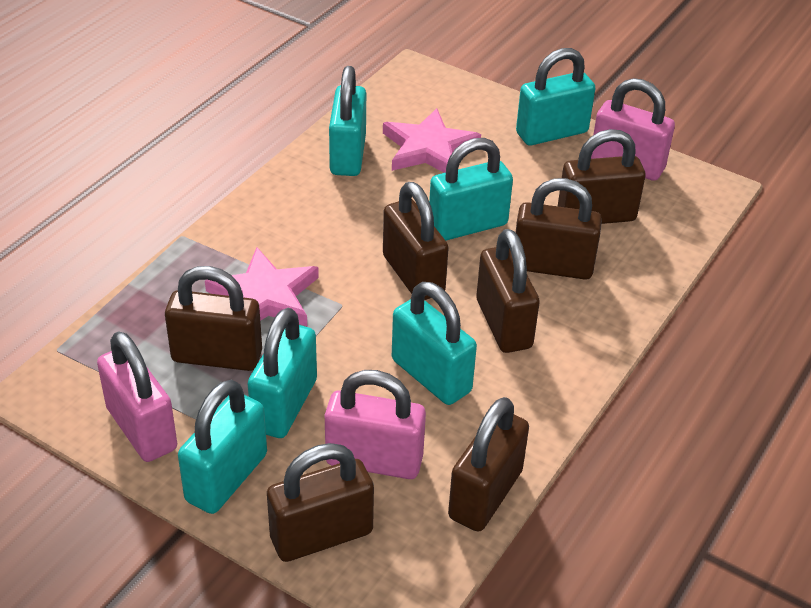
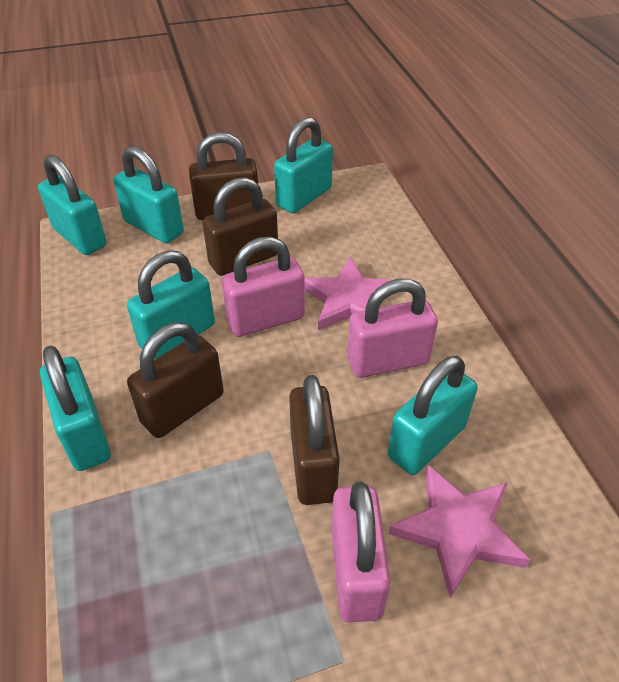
brown padlock: [165,266,262,371] [267,443,374,562] [383,182,448,300] [448,397,529,532] [476,229,540,353] [516,178,602,280] [558,129,646,224] = 7 -> [127,322,224,438] [189,132,258,220] [202,177,278,276] [289,375,340,505] = 4

